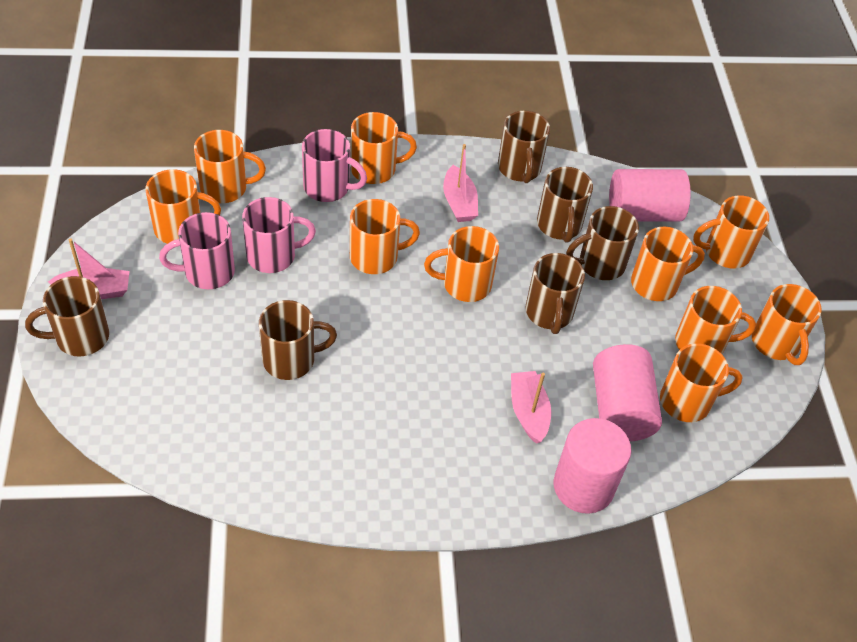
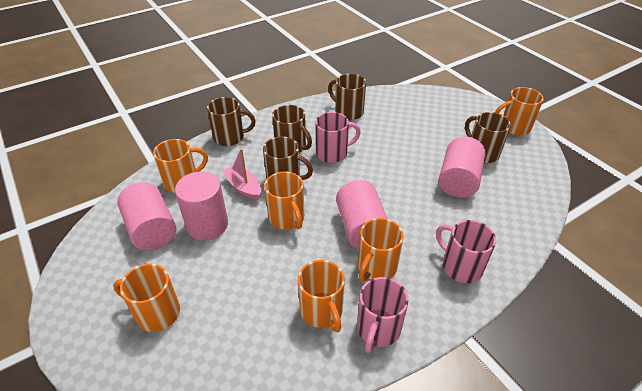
brown mug: [25,276,109,357] [259,300,337,380] [498,111,550,183] [525,253,585,334] [537,167,593,243] [566,206,639,280] = 6 -> [207,97,256,146] [263,136,313,180] [272,105,312,153] [328,74,366,120] [465,112,511,163] = 5
orange mug: [145,169,221,244] [194,130,266,203] [350,199,420,274] [351,112,417,184] [424,226,499,302] [631,227,705,301] [660,343,742,422] [675,286,756,354] [693,195,769,268] [752,284,822,365] = 10 -> [113,264,180,332] [153,139,208,193] [264,171,304,229] [298,260,345,332] [358,218,404,281] [495,87,544,135] = 6
pink boat: [48,239,129,299] [443,144,478,222] [511,371,551,444] = 3 -> [222,149,261,200] = 1
pink cylinder: [553,418,631,514] [593,344,662,442] [609,169,691,222] = 3 -> [117,182,176,250] [175,171,228,241] [336,180,388,249] [439,137,486,198] = 4

